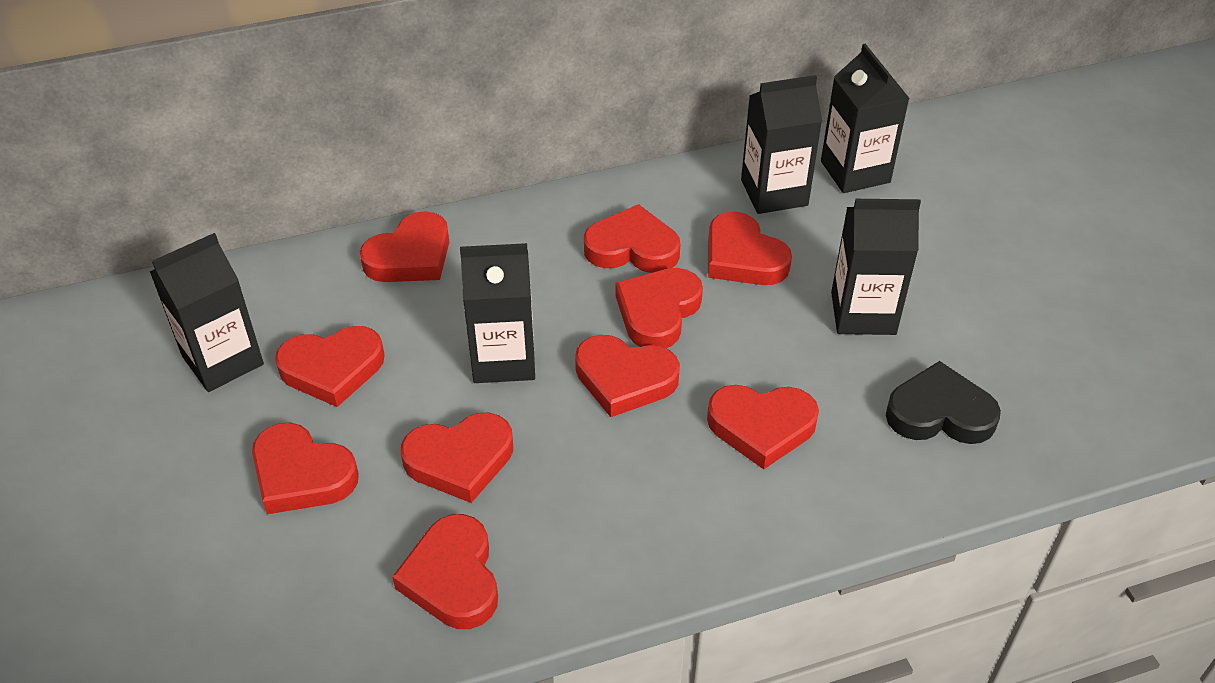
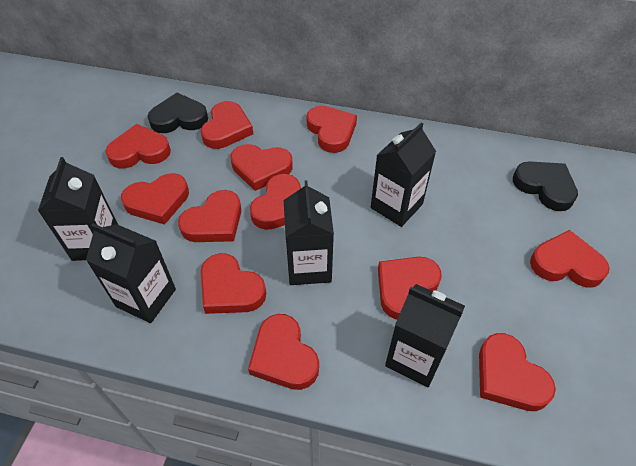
black heart: [886,361,1001,444] = 1 -> [148,93,208,133] [513,161,578,211] = 2
red heart: [252,423,359,514] [275,326,385,407] [360,211,449,282] [392,514,498,629] [401,412,513,503] [575,335,680,417] [584,204,680,273] [615,268,703,348] [707,385,819,469] [708,212,792,285] = 10 -> [106,124,171,168] [121,173,189,225] [178,190,241,242] [201,101,253,149] [201,253,266,314] [231,144,293,191] [248,314,319,390] [250,174,301,230] [307,106,357,153] [378,257,442,320] [479,333,556,411] [530,230,610,287] = 12

